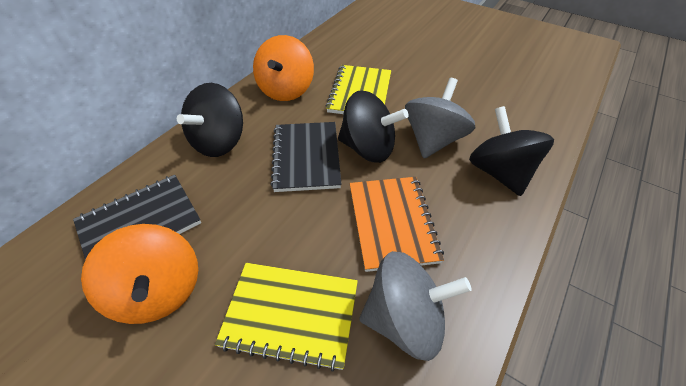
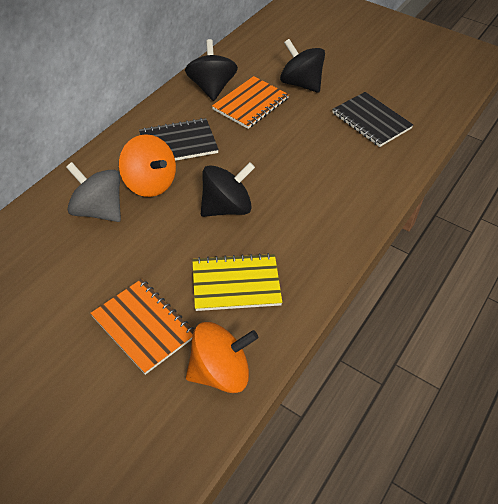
grey spinning top: [359,251,472,361] [405,78,475,158] = 2 -> [66,162,121,222] = 1
orange notebook: [350,177,444,272] = 1 -> [90,279,194,375] [212,76,289,129] = 2
yellow notebook: [215,263,358,372] [326,65,391,114] = 2 -> [192,253,282,311] = 1

